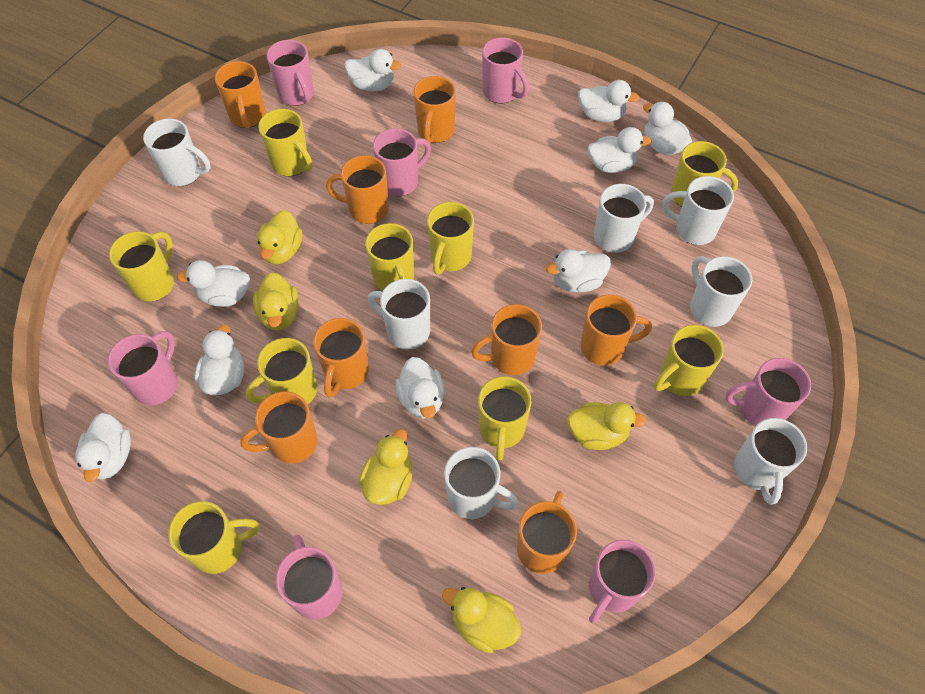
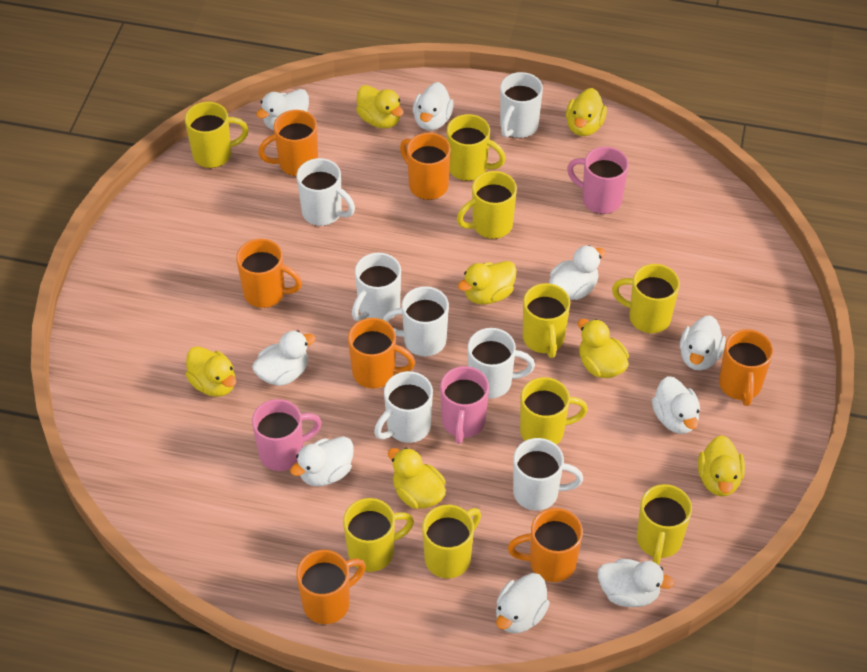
orange mug: [215,61,266,129] [240,391,317,463] [313,318,369,398] [326,155,389,224] [413,76,456,144] [471,304,542,375] [517,491,577,574] [581,295,652,366] = 8 -> [236,239,302,308] [258,110,318,176] [296,550,366,624] [348,318,415,388] [400,133,451,200] [508,508,583,582] [719,329,773,406] = 7
pink mug: [108,331,178,405] [266,40,314,106] [276,535,343,620] [373,128,431,197] [482,37,529,104] [589,540,656,623] [725,358,811,426] = 7 -> [252,399,322,471] [440,366,489,444] [567,147,629,214] = 3
yellow duck: [253,273,299,330] [257,210,302,264] [359,429,413,505] [442,587,521,653] [567,402,647,450] = 5 -> [185,346,236,397] [356,85,404,129] [388,448,446,509] [458,261,517,304] [566,88,607,136] [578,319,629,378] [698,435,745,496] = 7

